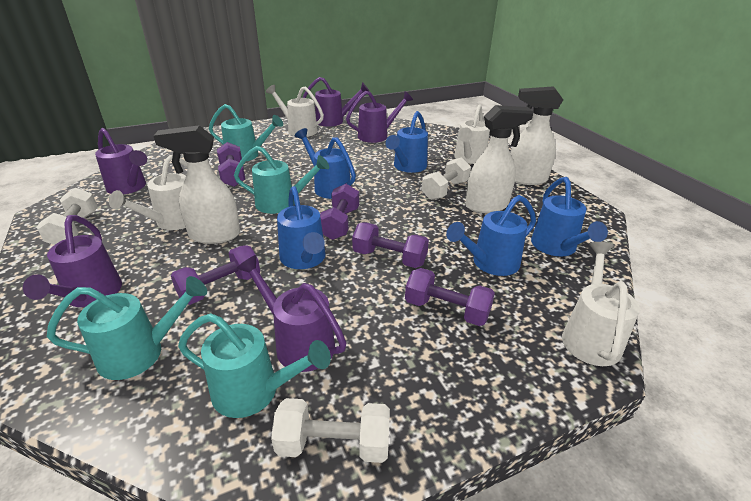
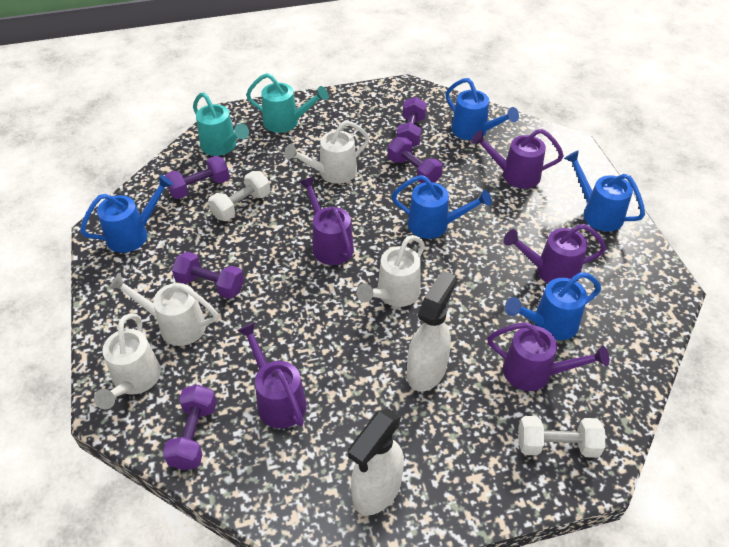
turquoise watering can: [47,276,207,380] [178,313,331,418] [209,104,283,161] [234,146,329,214] = 4 -> [193,92,249,156] [246,73,329,133] = 2
white dumbbell: [36,188,98,245] [271,398,390,463] [422,157,471,200] = 3 -> [208,171,271,221] [519,416,605,458] = 2
white spray bottle: [154,125,240,244] [465,105,534,213] [510,86,563,185] = 3 -> [348,409,404,515] [407,271,457,391] = 2

